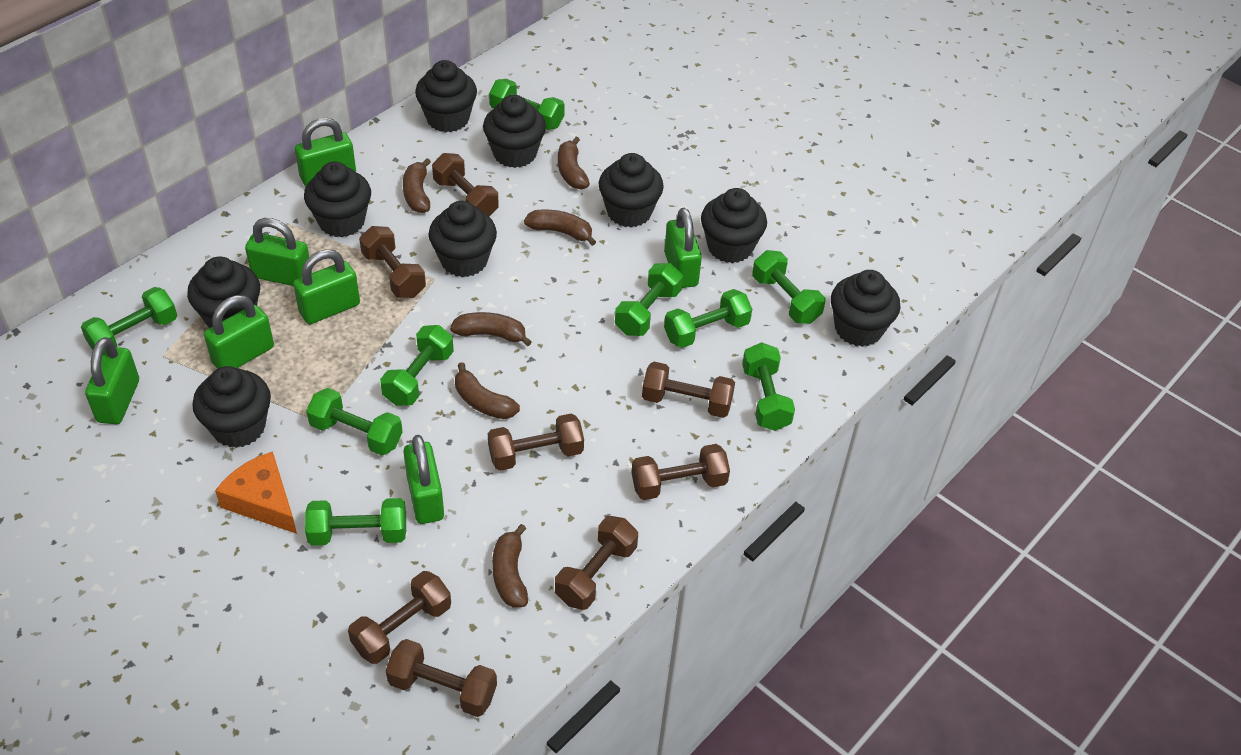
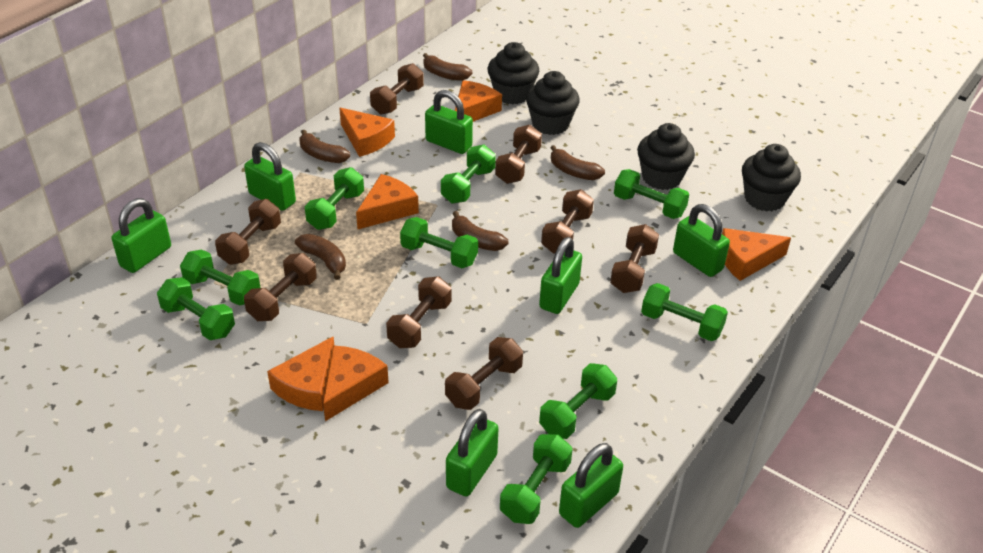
black cupcake: [187,257,260,328] [192,366,271,448] [304,162,371,237] [415,60,477,132] [428,201,497,277] [483,95,546,168] [599,153,664,228] [701,188,767,263] [831,270,900,347] = 9 -> [488,42,539,104] [526,71,580,135] [637,123,695,190] [742,144,801,211] = 4
brown banana: [403,158,431,213] [450,312,532,346] [455,362,520,419] [492,524,528,608] [524,210,596,246] [558,137,590,189] = 6 -> [295,234,346,280] [300,130,350,163] [423,53,472,81] [452,211,508,251] [551,145,605,180] = 5
orange cheese: [215,451,297,534] = 1 -> [267,337,334,411] [323,345,389,421] [339,108,395,157] [356,174,419,229] [455,80,502,122] [722,228,791,281] = 6

